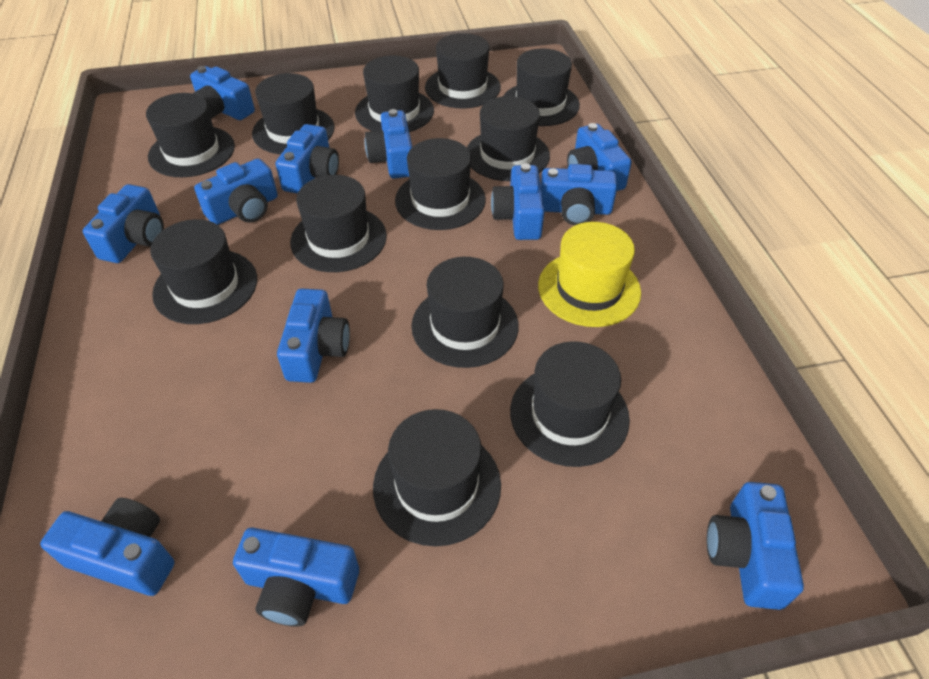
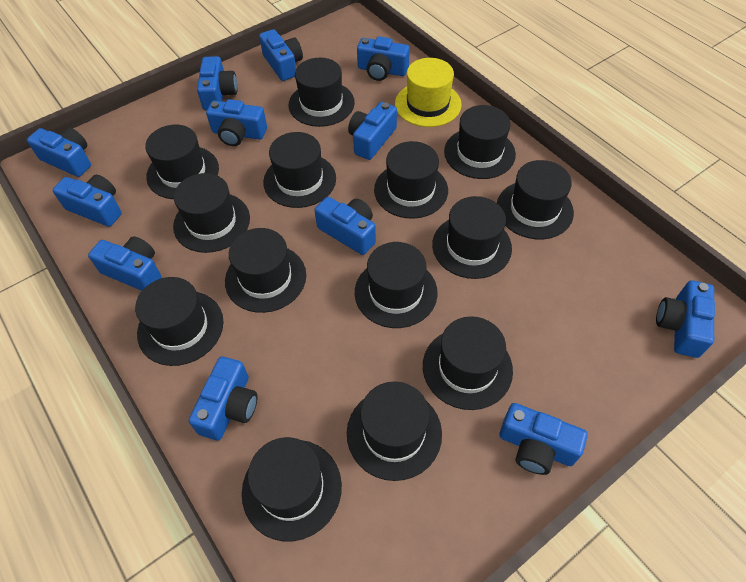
black hat: [146,93,235,177] [150,219,257,324] [252,73,335,154] [290,175,387,272] [355,56,434,132] [373,409,501,546] [395,138,486,230] [411,257,519,368] [425,33,501,109] [467,96,550,181] [504,49,580,126] [510,341,630,467] = 12 -> [135,277,223,366] [145,125,219,199] [173,173,250,253] [225,228,306,313] [242,437,342,541] [263,132,336,208] [289,58,355,127] [347,381,442,481] [355,242,438,328] [374,141,448,219] [423,316,513,410] [432,196,512,279] [444,105,516,179] [497,160,574,239] = 14

